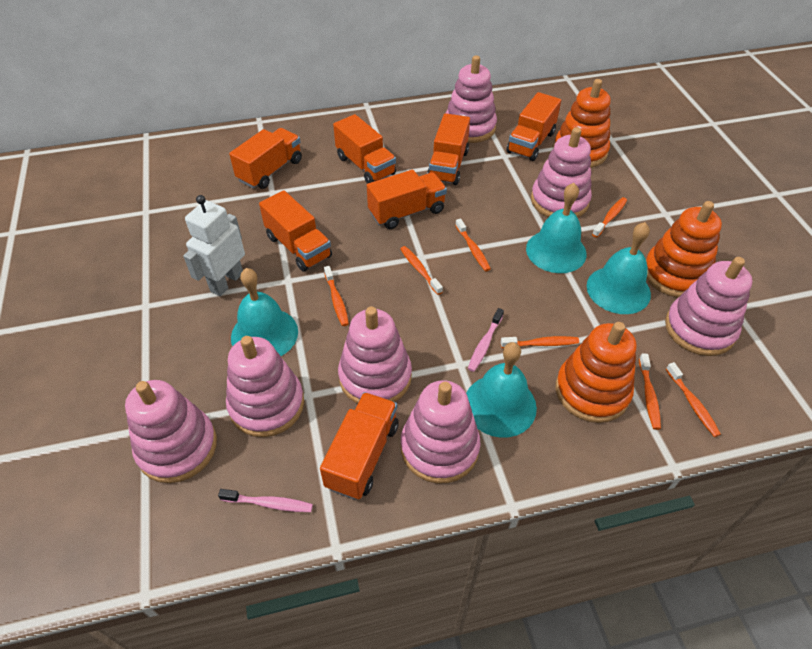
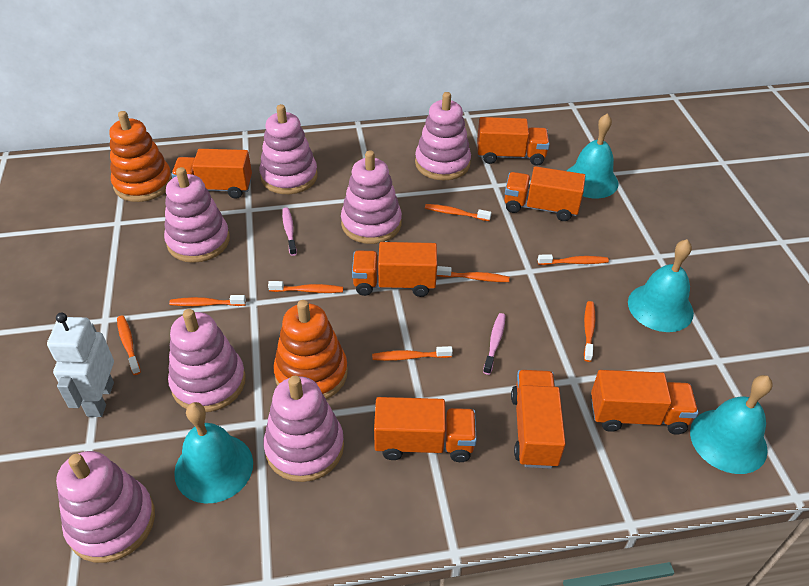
orange stacking toy: [553,79,611,168] [556,322,636,423] [646,201,722,298] = 3 -> [109,111,172,202] [273,300,348,399] = 2
orange toothbrush: [324,266,349,326] [400,246,443,295] [455,219,491,271] [501,336,579,348] [592,197,627,237] [639,353,661,430] [666,362,721,437] = 7 -> [117,316,141,375] [169,295,246,306] [268,281,343,293] [372,346,453,361] [425,204,491,221] [437,266,510,282] [538,254,609,265] [584,301,595,362] = 8

